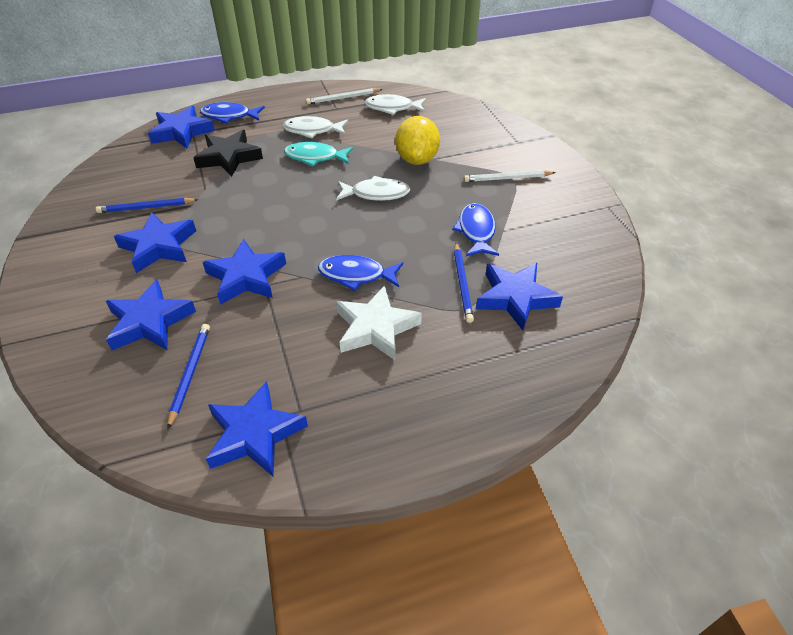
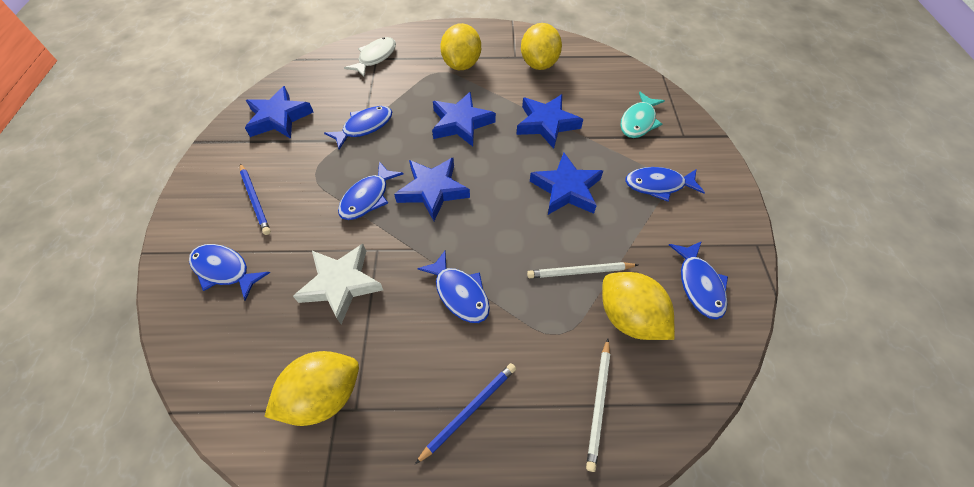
black star: [193,130,263,177] = 1 -> none = 0
blue fish: [200,102,265,123] [318,255,403,291] [452,203,499,256] = 3 -> [189,244,270,301] [324,106,392,150] [338,161,404,220] [417,251,490,323] [625,167,705,202] [669,241,728,319] = 6
blue pencil: [96,198,199,213] [167,324,210,429] [454,243,474,323] = 3 -> [240,163,271,235] [415,363,516,464] = 2
blue star: [106,279,196,350] [114,212,196,273] [148,106,215,148] [203,239,286,305] [206,381,308,476] [476,263,563,331] = 6 -> [245,86,313,139] [394,158,470,221] [432,92,496,147] [516,94,583,149] [530,153,603,215] = 5
white fish: [282,116,348,138] [336,176,410,201] [364,94,426,115] = 3 -> [344,37,396,77] = 1
yellow lemon: [395,116,440,165] = 1 -> [264,351,359,426] [440,23,481,70] [521,23,562,70] [602,272,675,340] = 4

